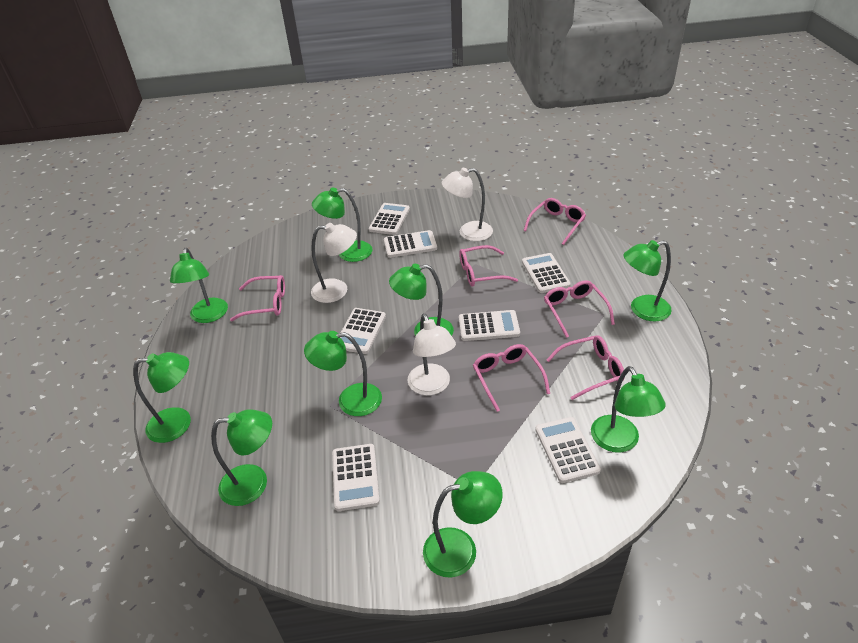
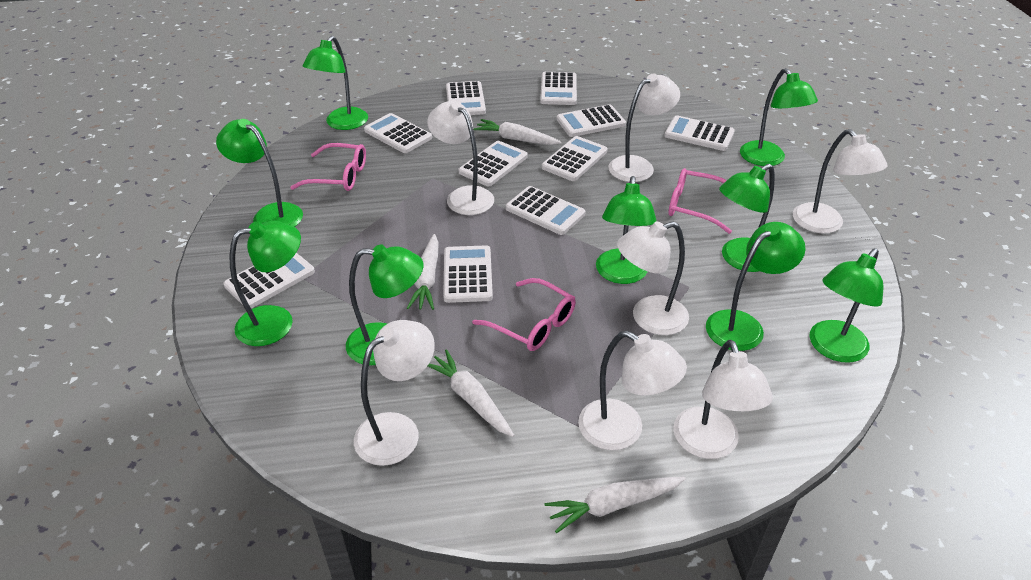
pink glasses: [230,275,285,321] [459,245,518,287] [473,344,550,412] [524,198,586,245] [544,280,615,338] [546,335,624,400] = 6 -> [290,143,366,191] [472,278,576,351] [668,168,732,234] = 3
white calculator: [332,444,380,511] [340,308,386,354] [369,203,410,235] [384,230,437,258] [459,310,520,341] [522,253,571,293] [535,417,601,483] = 7 -> [223,253,315,308] [364,113,432,153] [443,245,493,303] [446,81,486,115] [458,141,528,187] [506,186,586,235] [540,72,577,105] [542,136,608,181] [557,104,626,137] [665,115,735,151] = 10
white carrot: none = 0 -> [407,234,439,310] [428,349,514,437] [473,119,562,145] [544,477,686,533] = 4
white lamp: [311,223,357,303] [408,314,456,395] [442,168,493,241] = 3 -> [354,320,435,466] [427,101,494,215] [578,331,687,450] [608,73,680,182] [617,221,689,335] [673,340,773,459] [793,129,888,234] = 7

